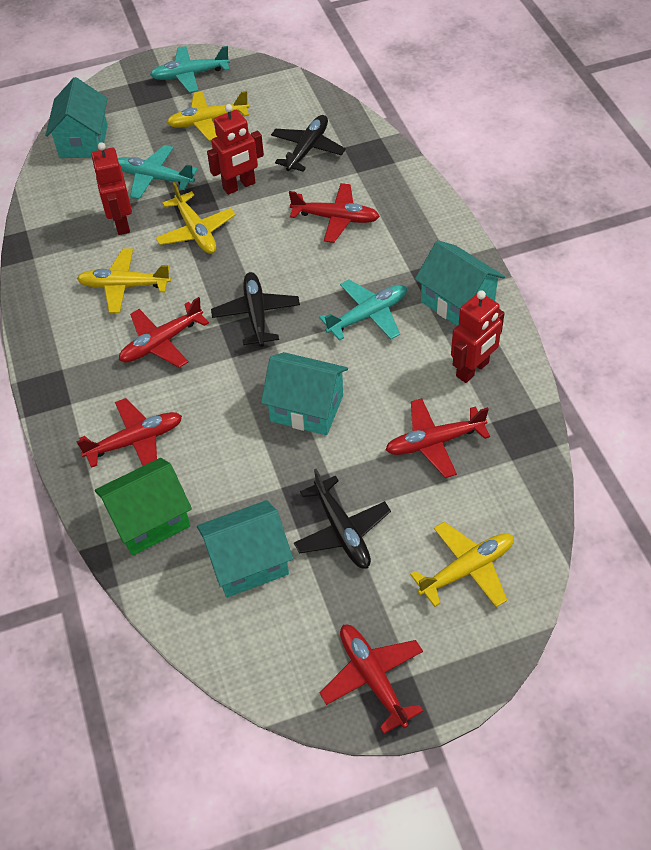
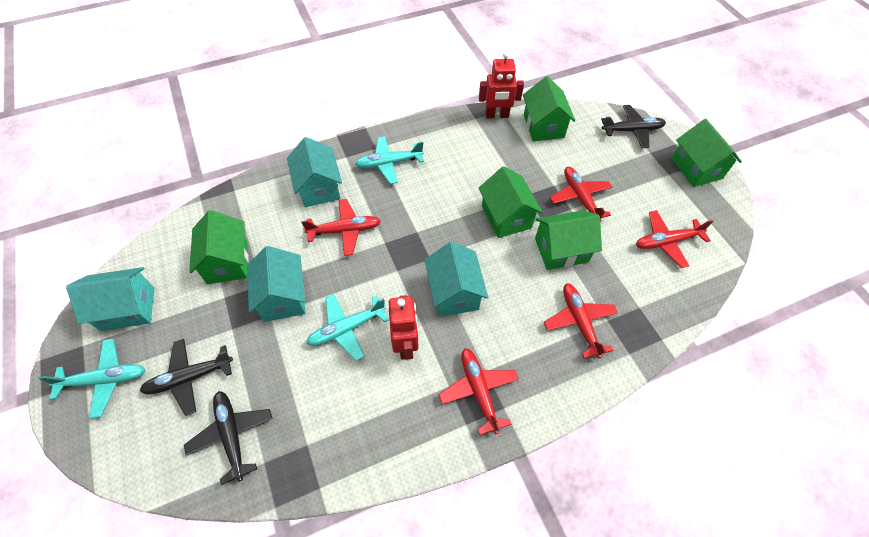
green house: [95,458,192,556] = 1 -> [189,210,249,284] [478,166,543,238] [523,76,575,141] [535,210,602,270] [671,119,742,187] = 5
red robot: [91,142,132,235] [207,104,264,195] [451,290,505,383] = 3 -> [389,295,419,360] [479,52,524,119] = 2
yellow plane: [77,248,171,313] [156,182,235,254] [167,91,249,141] [410,522,514,607] = 4 -> none = 0

